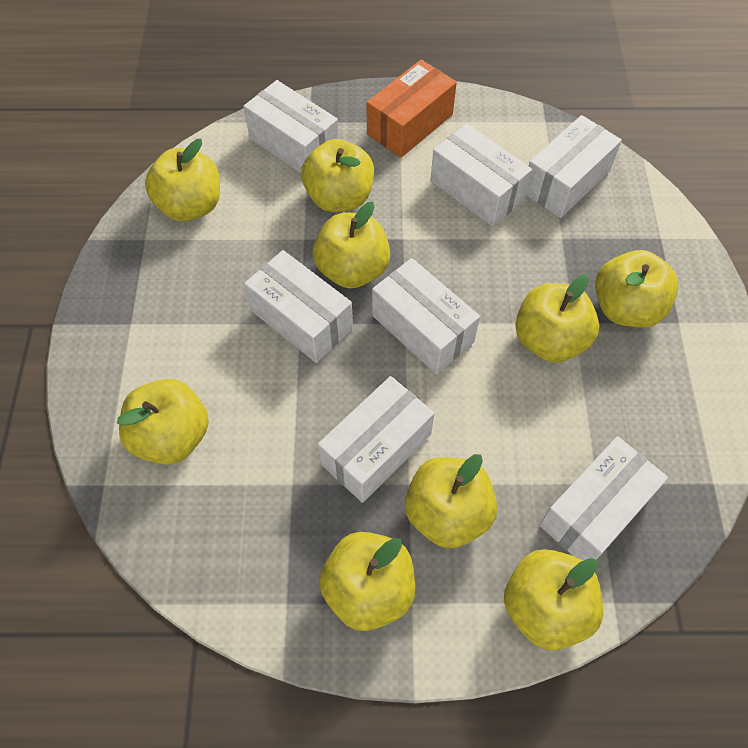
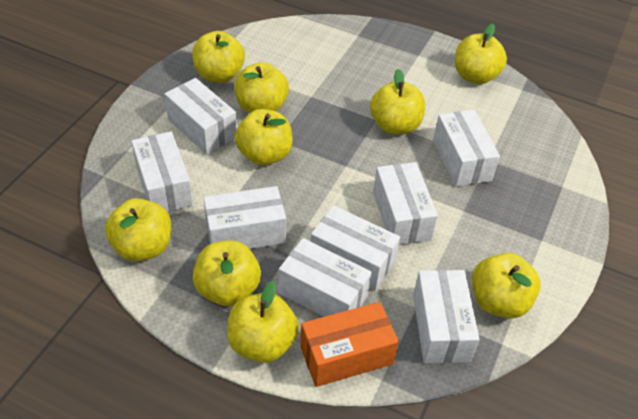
white box: [243,80,339,173] [244,250,353,363] [318,376,435,503] [372,258,480,374] [430,124,532,227] [526,115,622,218] [540,436,668,561] = 7 -> [131,131,193,212] [164,78,237,155] [203,186,286,249] [279,238,372,317] [311,205,400,291] [373,162,438,245] [413,270,479,363] [433,110,500,187] = 8

